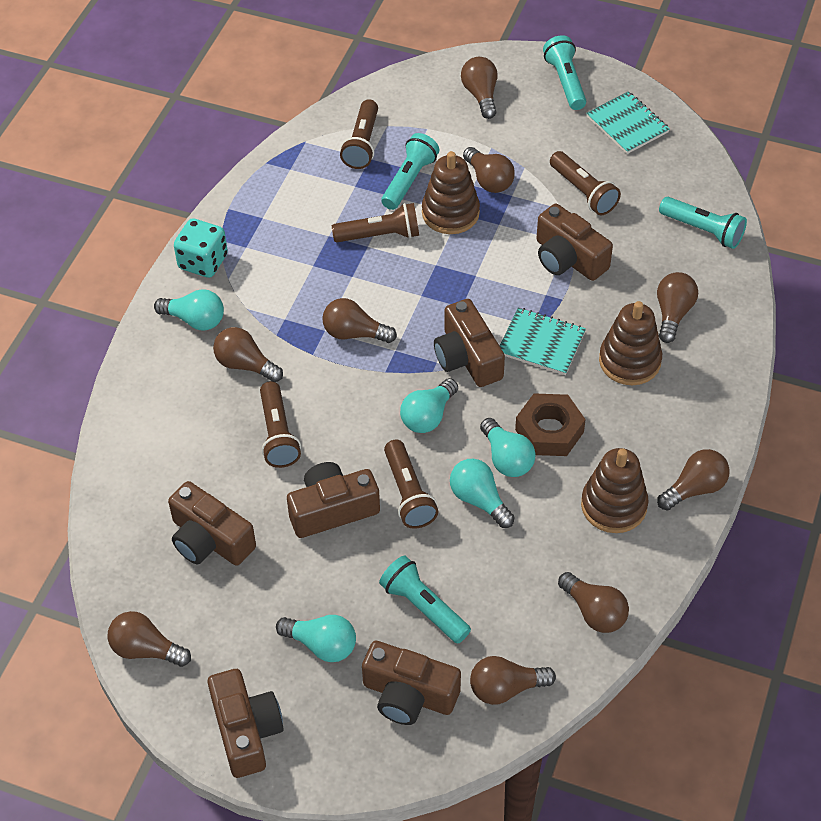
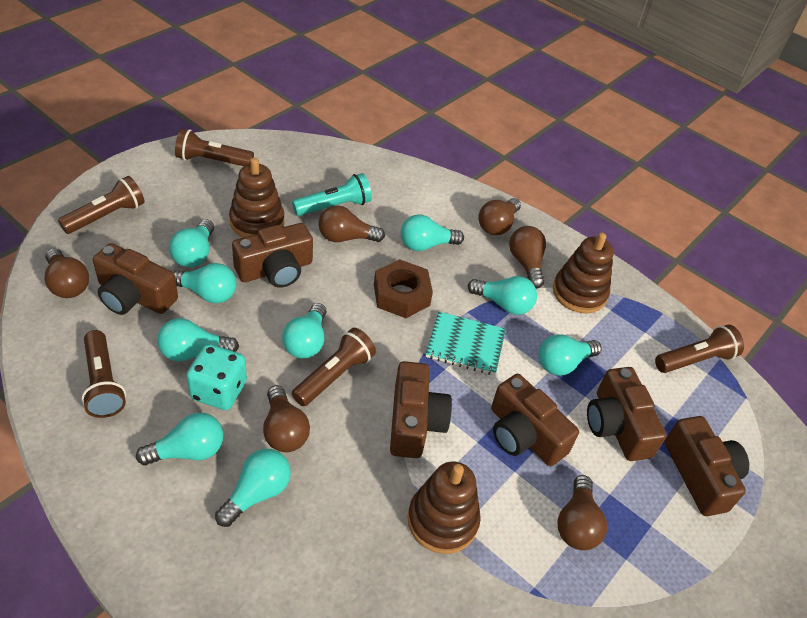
brown light bulb: [108,611,191,667] [213,327,283,382] [322,298,397,343] [461,57,497,119] [463,147,515,193] [470,656,556,705] [558,572,629,633] [657,272,698,343] [657,449,729,511] = 9 -> [45,248,89,298] [263,385,310,452] [318,205,385,242] [478,198,521,235] [509,226,546,289] [558,475,607,550] = 6
turquoise flashlight: [379,556,471,644] [381,133,439,210] [543,35,586,110] [659,197,747,249] = 4 -> [292,173,372,216] = 1
turquoise light bulb: [154,289,224,330] [276,615,356,662] [400,378,458,433] [450,459,515,528] [480,418,535,477] = 5 -> [136,413,223,465] [157,318,239,361] [169,219,214,267] [172,263,237,303] [215,449,291,527] [282,303,327,358] [401,214,464,251] [468,276,537,315] [539,334,602,376] = 9
turquoise notebook: [500,308,586,375] [586,91,670,154] = 2 -> [426,312,506,375] = 1

